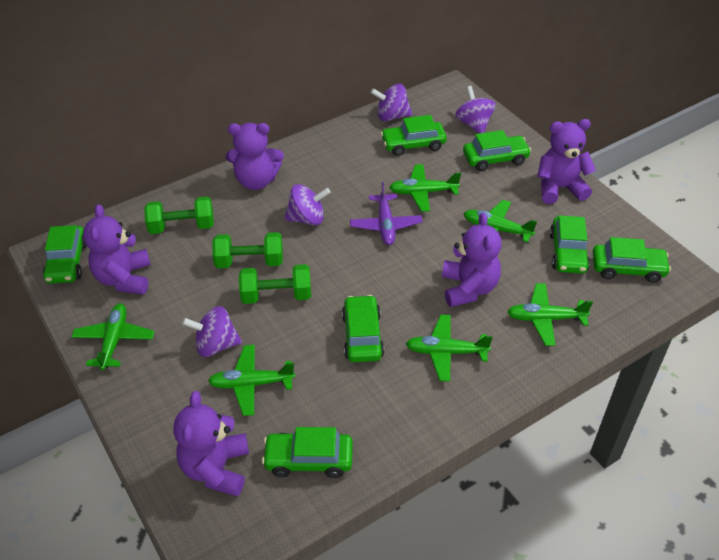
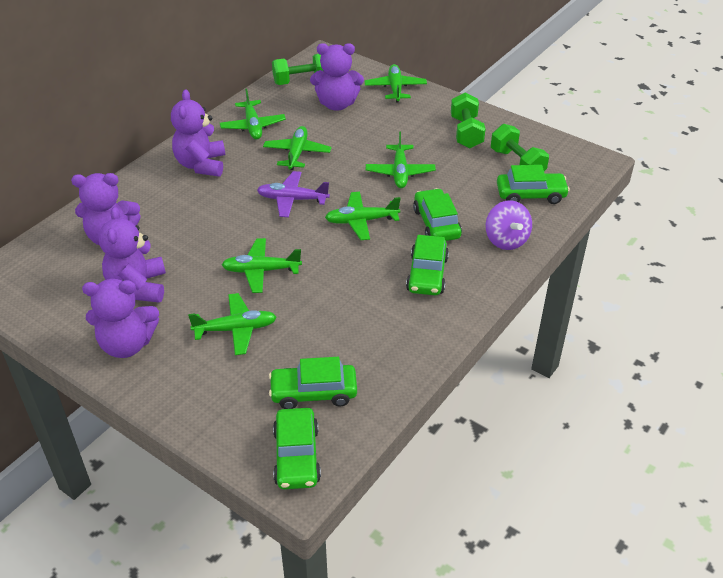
green car: [43,225,87,284] [262,427,353,478] [342,295,384,362] [381,115,447,156] [463,130,531,171] [549,216,590,274] [593,237,671,283] = 7 -> [269,357,357,409] [273,408,321,489] [406,235,449,295] [413,188,462,241] [497,165,570,204] = 5
green plane: [71,303,155,370] [208,345,295,416] [389,164,461,212] [406,315,493,382] [463,200,537,243] [507,283,593,346] = 6 -> [188,293,277,355] [220,89,286,139] [222,238,302,293] [263,126,331,170] [325,192,401,240] [365,64,427,102] [366,132,436,188] = 7
purple spinning top: [182,306,242,357] [284,184,331,225] [371,84,412,121] [455,86,496,134] = 4 -> [486,200,532,250] = 1

